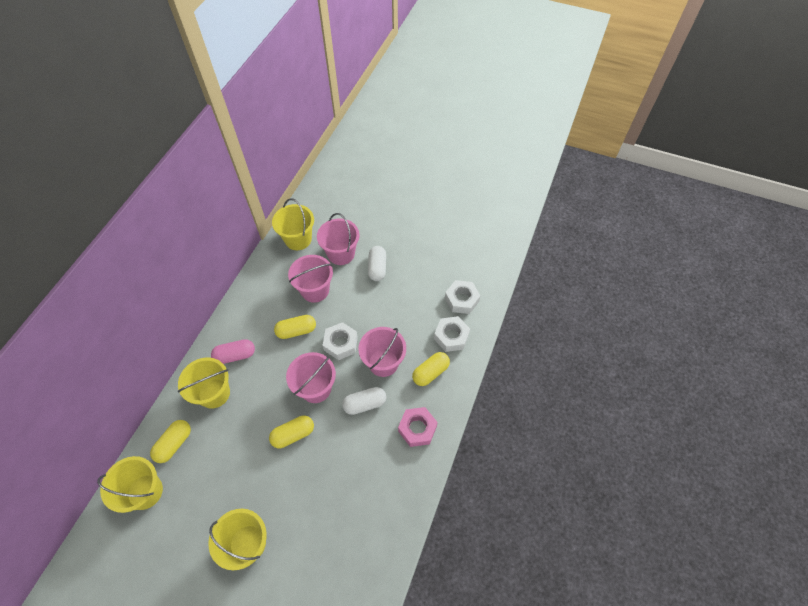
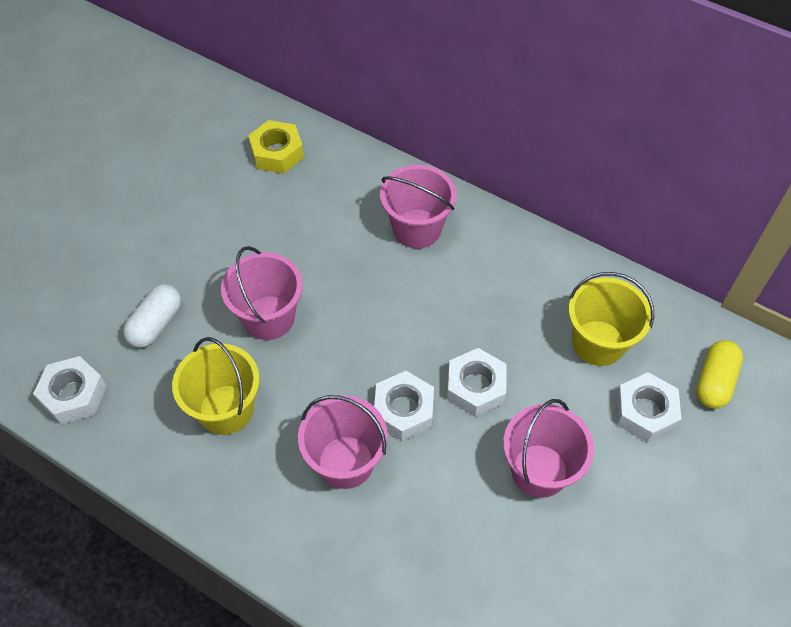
pink capsule: [211,339,255,364] = 1 -> none = 0
pink nut: [398,407,438,447] = 1 -> none = 0
white capsule: [342,387,386,415] [368,246,386,281] = 2 -> [123,284,181,348] = 1
white nut: [323,322,358,360] [434,316,470,352] [445,280,480,314] = 3 -> [33,356,107,424] [374,371,434,441] [447,348,507,417] [615,372,682,443] = 4
yellow bucket: [97,456,163,513] [178,358,230,409] [208,509,267,570] [272,198,314,250] = 4 -> [172,337,260,435] [568,272,654,366] = 2
yellow capsule: [150,420,191,463] [269,416,314,448] [274,315,316,339] [412,352,450,386] = 4 -> [696,340,743,409] = 1
yellow nut: none = 0 -> [248,120,304,174] = 1

